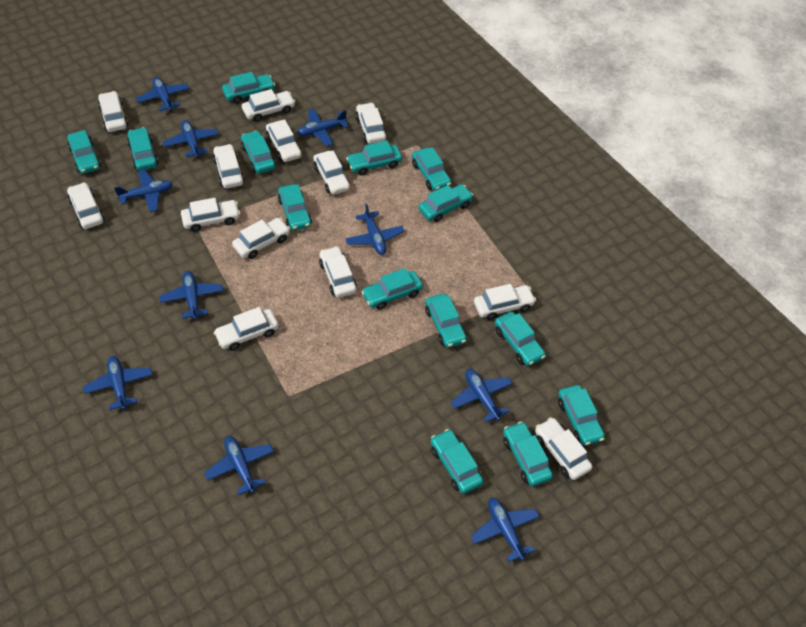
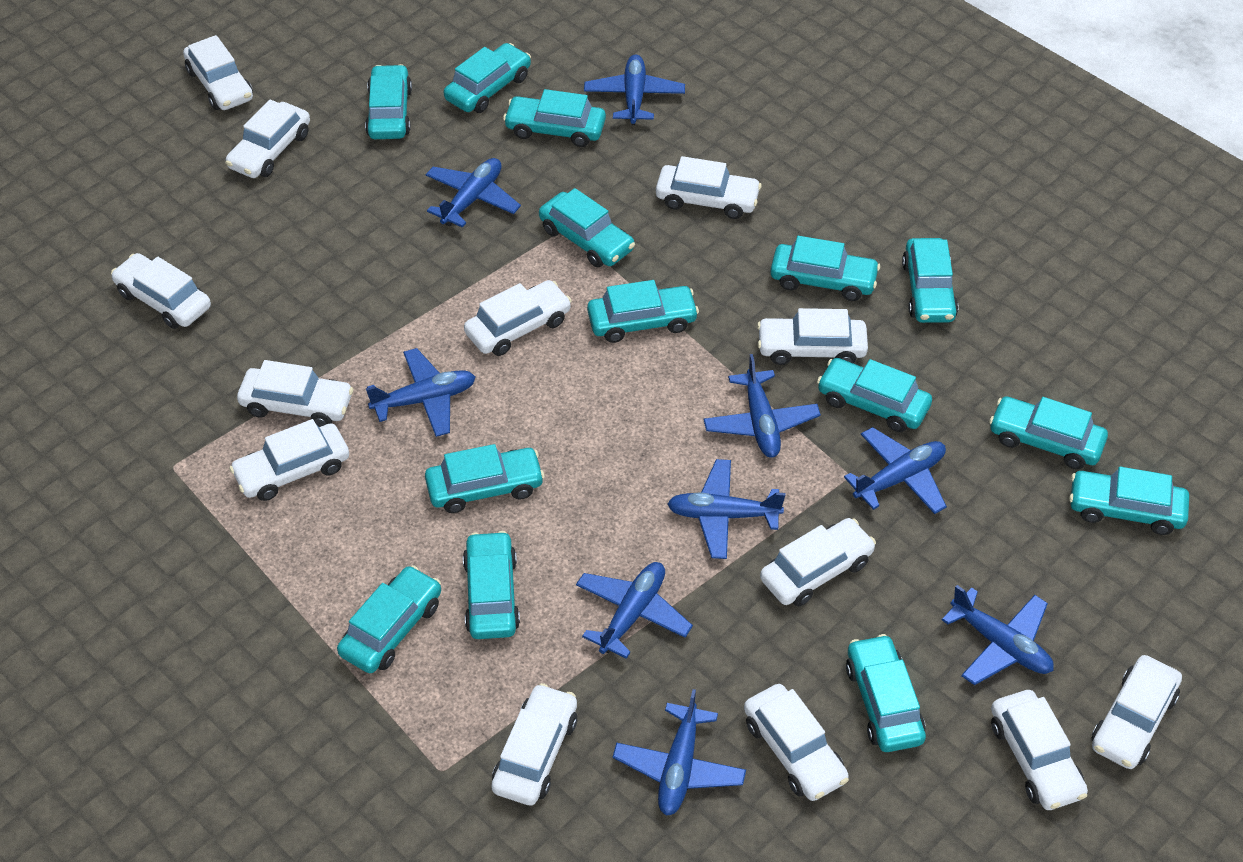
blue plane: [83,356,152,410] [114,170,173,212] [136,77,189,112] [159,271,223,319] [163,120,219,158] [204,436,274,495] [298,109,349,146] [345,203,404,255] [450,369,513,422] [471,498,540,562] = 10 -> [366,348,475,437] [425,158,521,228] [576,562,693,659] [584,55,685,125] [613,689,746,816] [667,459,785,559] [703,354,821,458] [844,427,947,514] [942,585,1054,685] = 9

